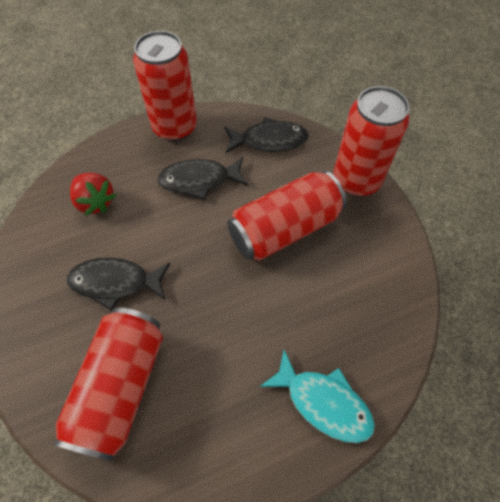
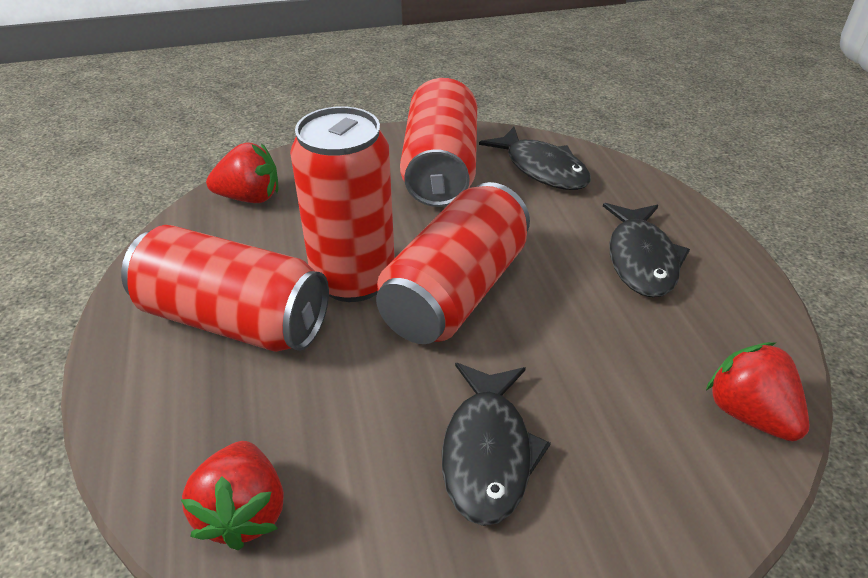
red strawberry: [70,173,116,216] = 1 -> [181,441,284,550] [206,142,278,203] [706,342,809,441] = 3
turquoise fish: [260,350,375,443] = 1 -> none = 0

